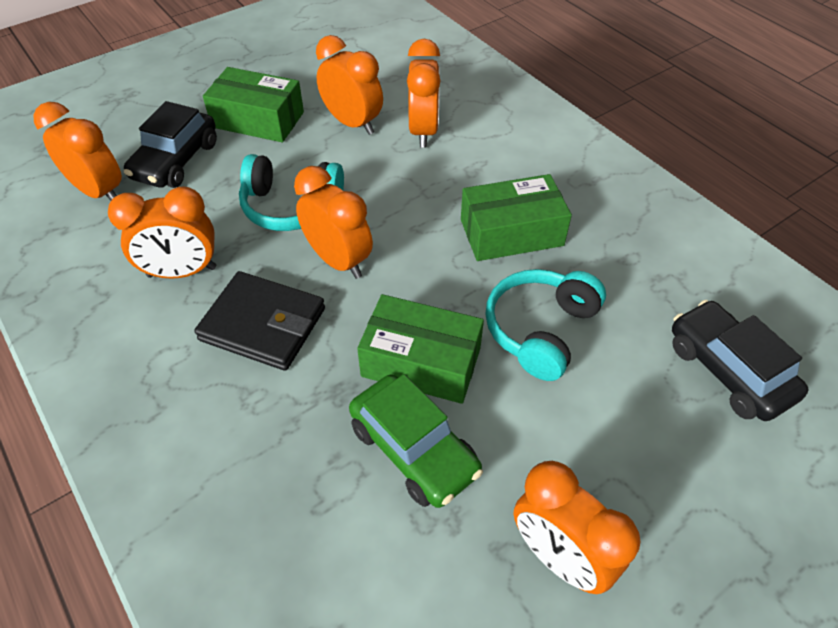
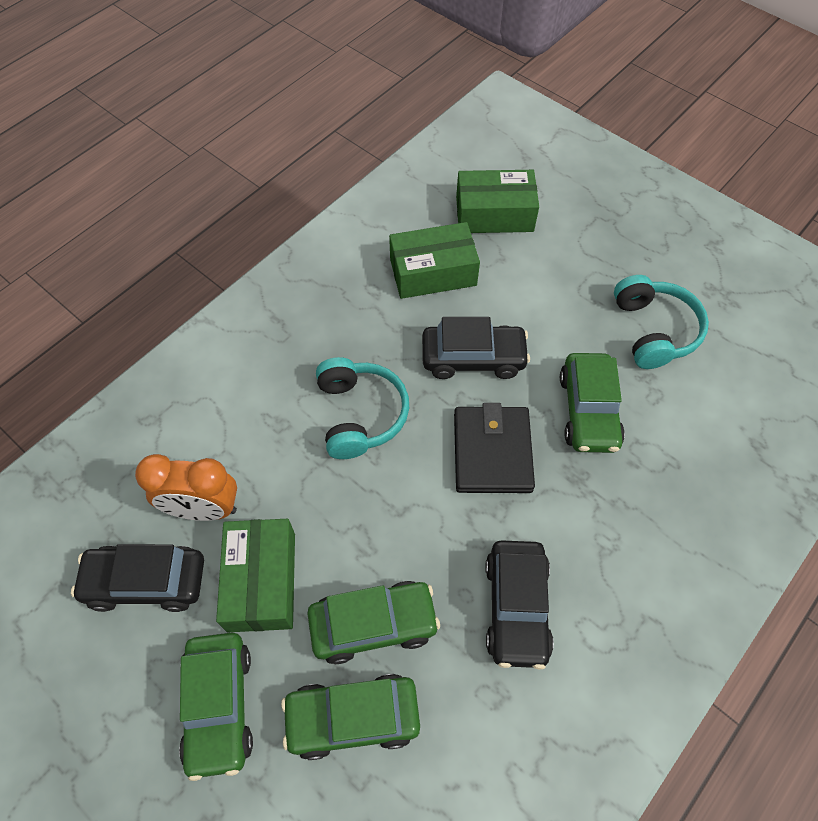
black car: [124,101,217,188] [672,300,808,421] = 2 -> [71,544,204,612] [422,317,530,379] [485,540,554,670] = 3
green car: [349,374,483,508] = 1 -> [179,633,253,781] [281,674,420,760] [307,581,440,664] [560,353,625,453] = 4
orange clock: [33,102,122,200] [108,186,216,279] [294,166,373,279] [316,35,383,135] [407,39,440,148] [513,461,641,594] = 6 -> [135,454,237,521] = 1

